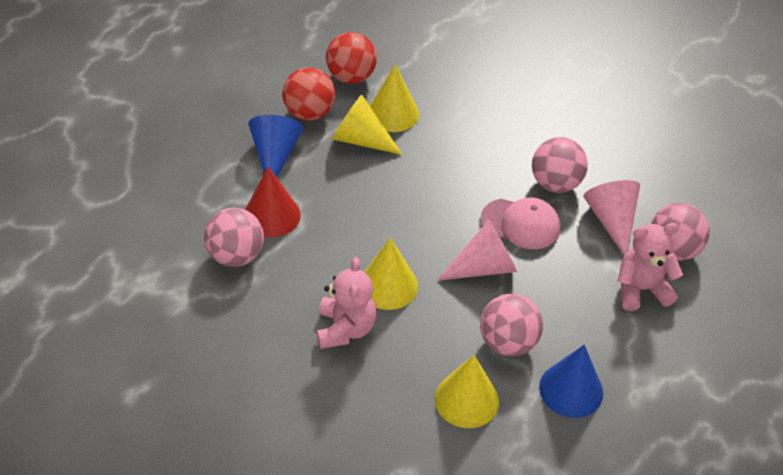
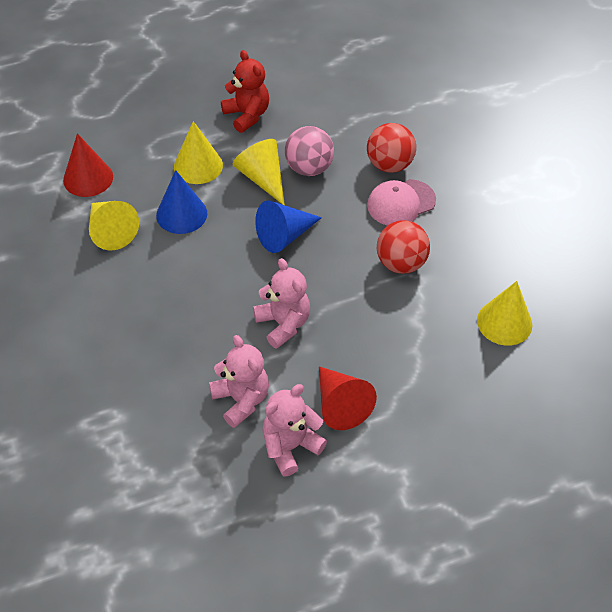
pink ball: [204,207,264,267] [480,294,543,357] [532,137,588,193] [651,203,710,261] = 4 -> [285,126,334,176] = 1
pink cone: [437,220,517,281] [583,180,640,256] = 2 -> none = 0
pink teddy bear: [317,257,377,349] [618,223,683,311] = 2 -> [209,335,269,428] [253,258,310,349] [262,384,327,476] = 3
red cone: [245,167,301,237] = 1 -> [63,133,113,197] [319,366,377,430] = 2
red teddy bear: none = 0 -> [221,50,269,133] = 1

